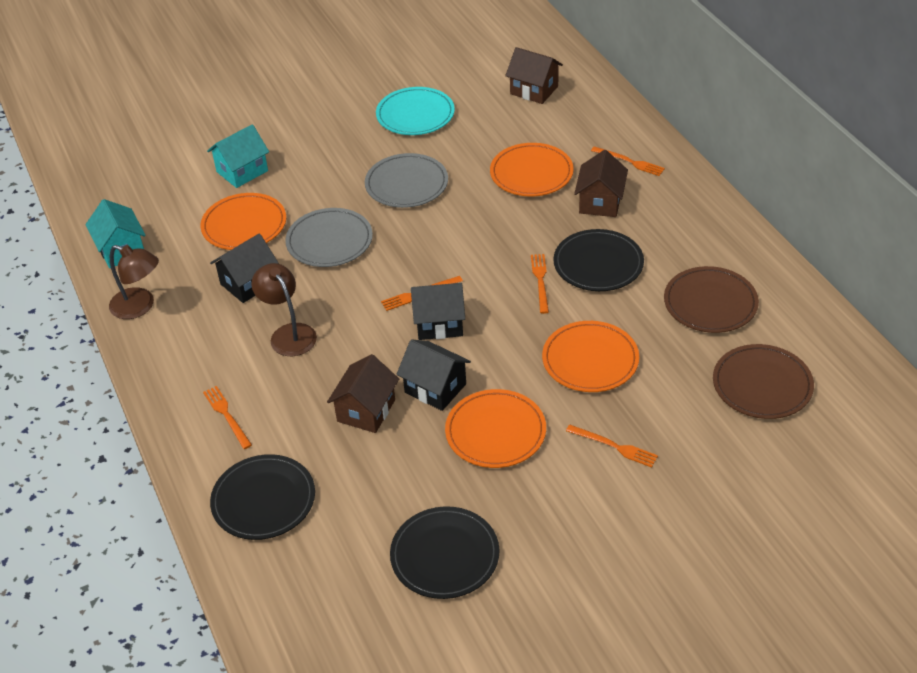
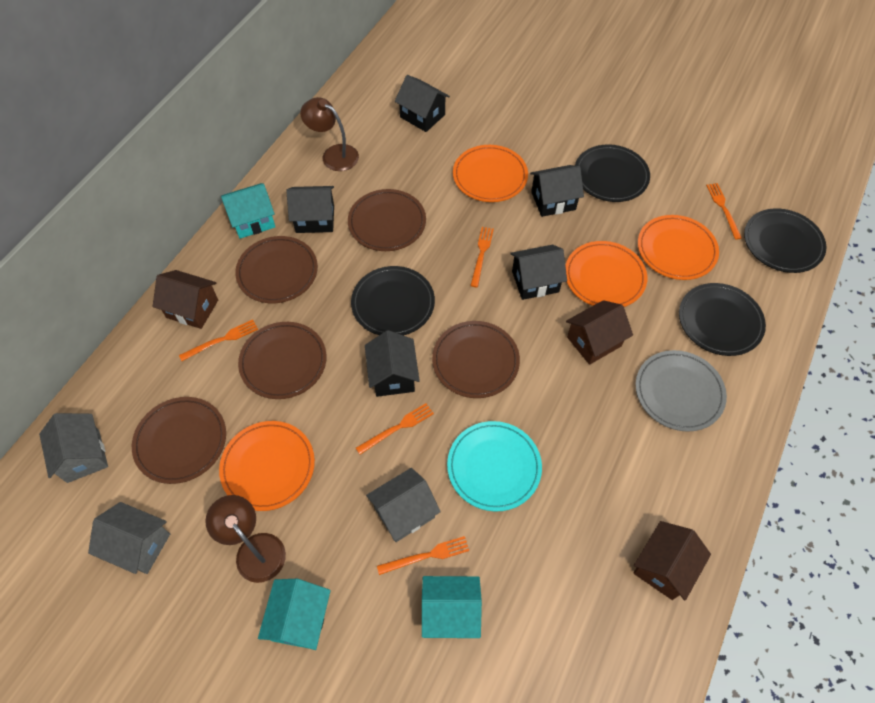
black house: [210,234,278,303] [397,339,471,411] [411,283,465,340] = 3 -> [286,186,334,233] [365,330,420,397] [395,75,450,132] [510,245,567,300] [530,165,584,217] = 5
black plate: [210,454,315,540] [390,506,499,599] [553,229,644,291] = 3 -> [351,266,435,336] [575,144,650,202] [679,283,766,356] [744,208,827,273] = 4
brown plate: [664,266,759,333] [713,344,814,419] = 2 -> [132,397,226,484] [235,236,318,303] [238,322,327,399] [348,189,426,251] [432,321,520,398] = 5
grey house: none = 0 -> [39,413,108,483] [88,502,170,574] [366,468,441,542] = 3
grey plate: [285,208,373,267] [365,153,448,208] = 2 -> [635,350,727,432] = 1
turquoise house: [86,199,146,268] [207,124,269,188] = 2 -> [221,183,275,239] [258,579,331,650] [422,576,482,638] = 3

